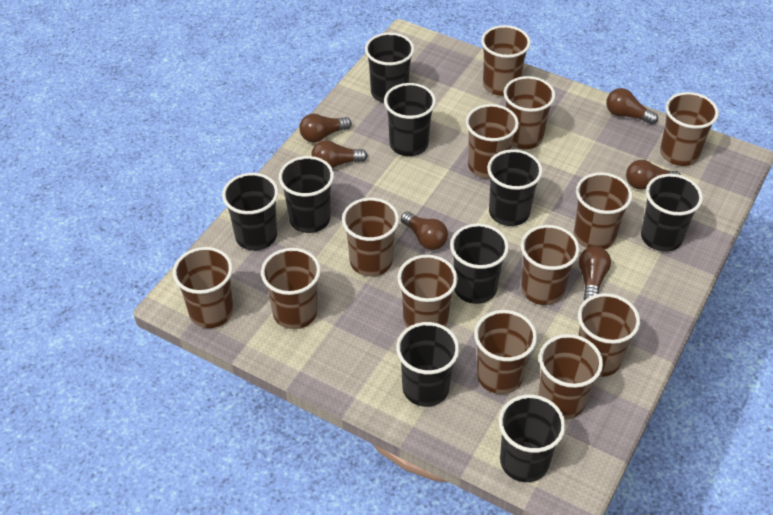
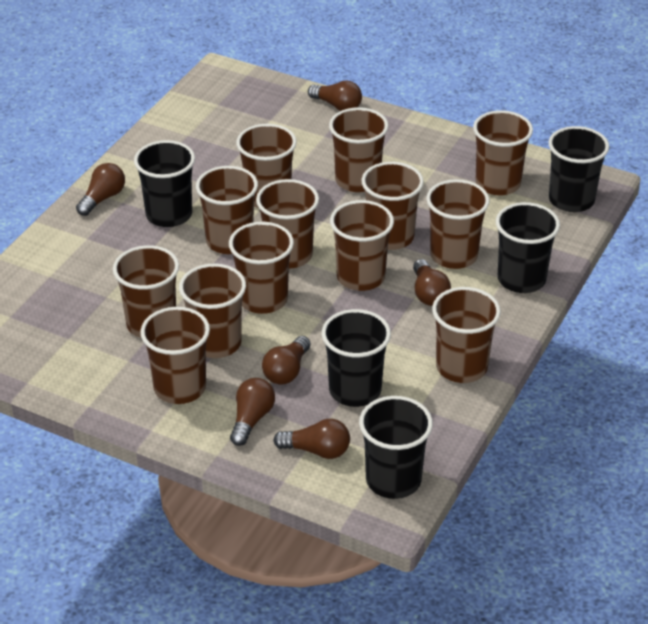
black cup: [222,173,278,251] [279,156,334,233] [365,32,414,103] [384,83,436,156] [396,322,459,407] [450,223,509,304] [487,149,543,226] [499,395,566,482] [641,174,703,252] = 9 -> [134,140,195,227] [322,309,391,407] [359,396,433,499] [496,202,560,293] [549,126,609,212] = 5

